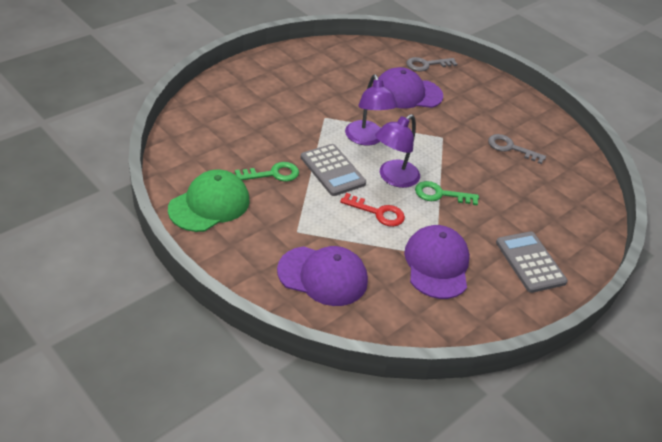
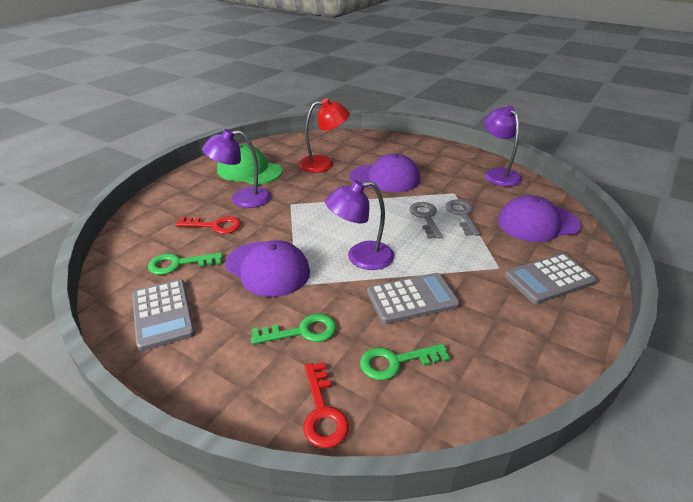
green key: [235,162,299,182] [415,181,479,205] = 2 -> [148,253,223,275] [251,314,337,344] [360,344,450,380] = 3
grey calculator: [301,144,366,196] [496,231,568,293] = 2 -> [132,279,195,351] [367,273,460,324] [504,253,597,304] = 3
purple lamp: [345,75,397,146] [375,114,420,188] = 2 -> [202,129,271,208] [325,180,394,270] [484,106,522,187] = 3
red key: [340,193,405,227] = 1 -> [175,216,241,234] [303,362,349,448] = 2
red lamp: none = 0 -> [299,98,350,173] = 1

